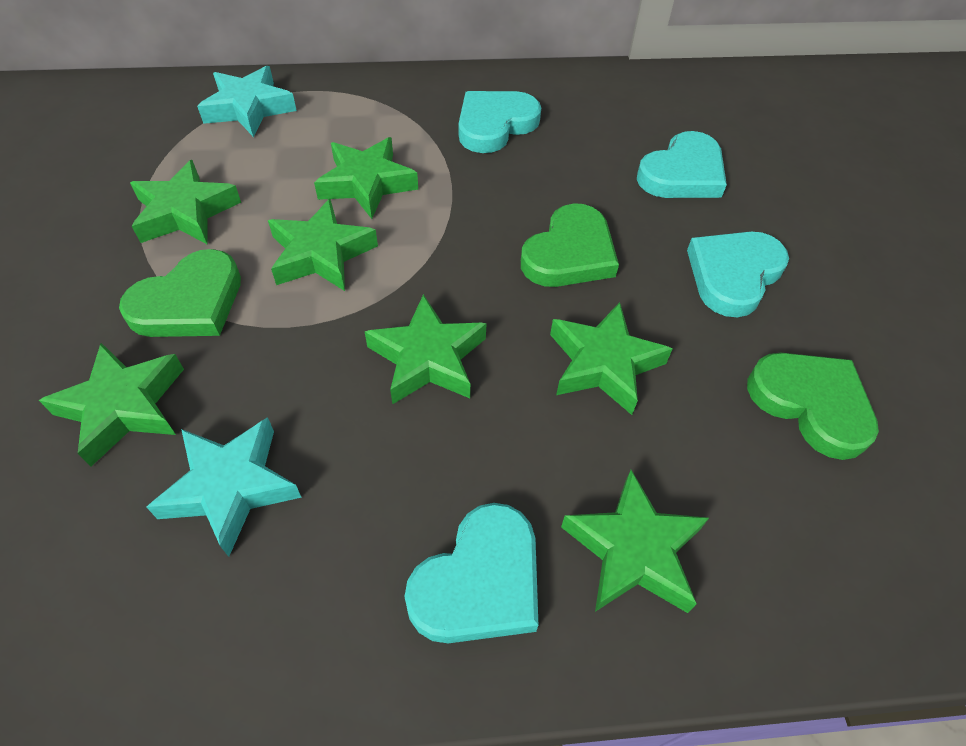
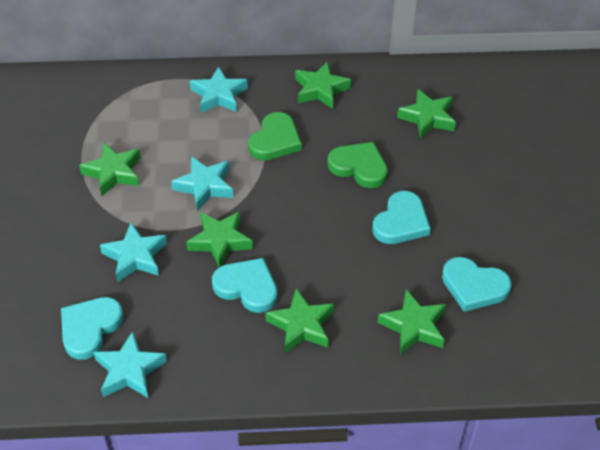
green heart: [119,249,241,337] [521,203,619,287] [747,353,879,460] = 3 -> [248,112,302,160] [328,142,388,188] = 2
green star: [39,343,184,467] [130,160,241,245] [268,199,378,291] [314,137,418,219] [364,294,487,404] [550,302,672,415] [561,470,709,613] = 7 -> [79,143,141,196] [186,211,253,267] [265,288,334,353] [295,62,351,109] [377,289,446,355] [397,89,456,139] = 6
turquoise star: [146,417,302,557] [197,66,297,137] = 2 -> [93,331,167,398] [100,222,167,282] [171,156,233,211] [190,66,248,113] = 4

